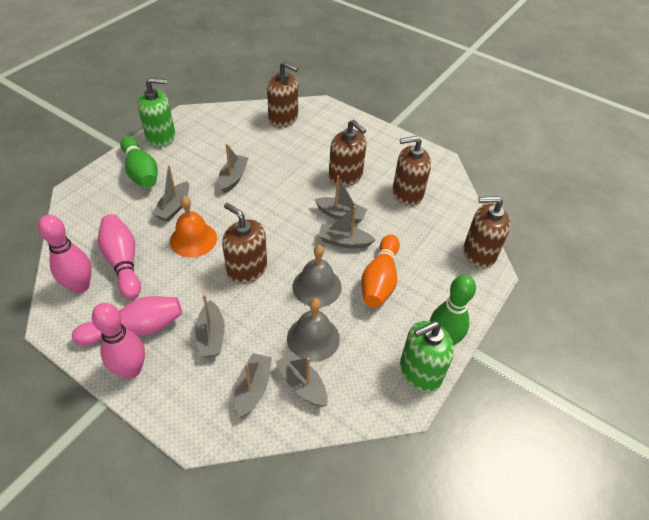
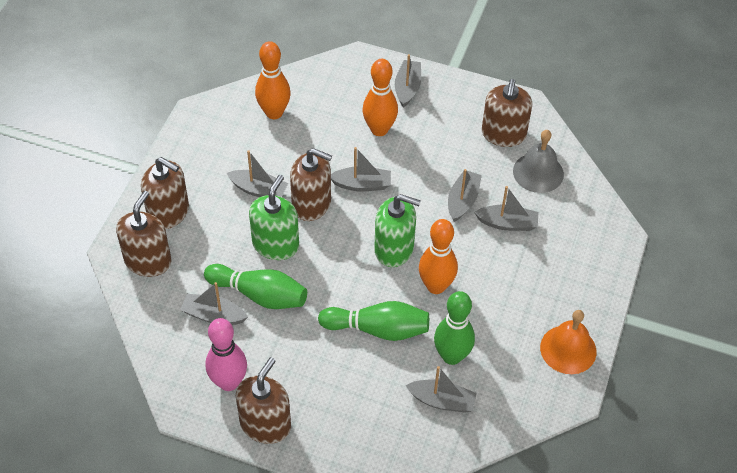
green bowling pin: [120,136,158,188] [430,275,476,345] = 2 -> [204,264,307,309] [318,301,429,341] [434,291,475,365] = 3
grey bell: [287,298,340,362] [293,245,342,307] = 2 -> [513,130,564,193] = 1
orange bowling pin: [361,234,400,308] = 1 -> [255,41,291,119] [363,59,398,136] [419,219,458,294] = 3
pink bowling pin: [38,215,92,293] [72,296,182,346] [92,303,145,379] [98,214,141,299] = 4 -> [205,318,247,391] = 1

